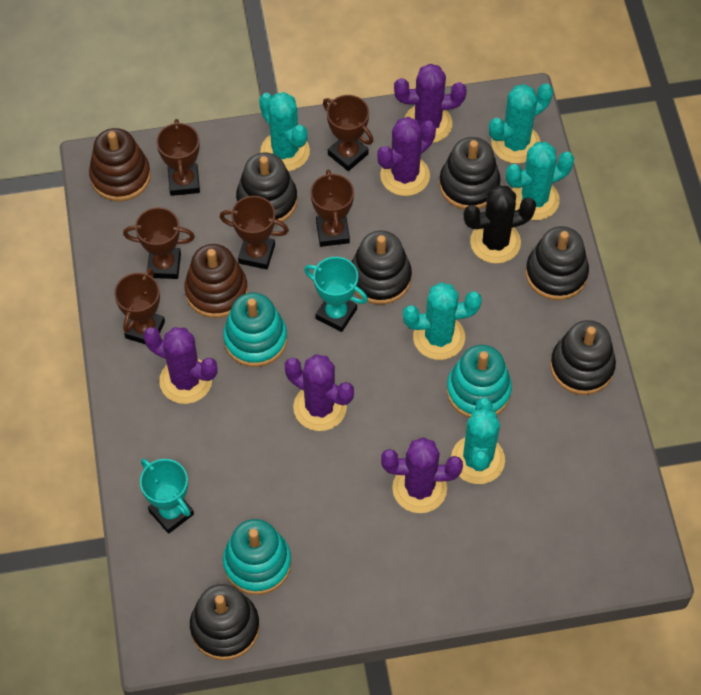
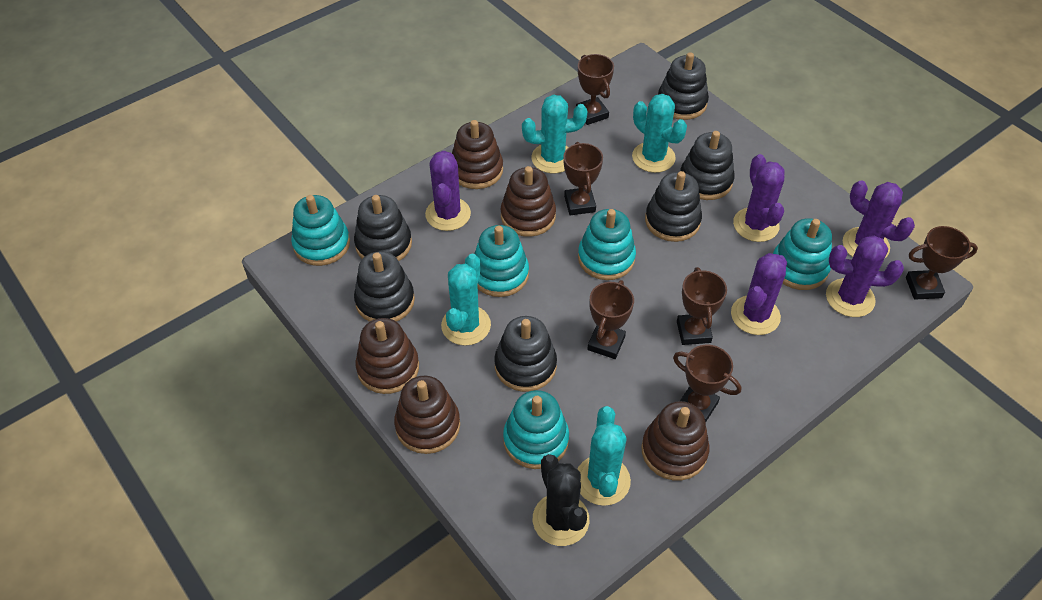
brown stacking toy: [89,128,151,201] [185,244,248,318] = 2 -> [355,318,419,394] [394,376,460,454] [452,120,503,189] [501,166,556,237] [641,401,710,480] = 5
turquoise cactus: [259,92,310,171] [403,282,482,360] [451,398,505,484] [489,83,553,164] [506,142,574,220] = 5 -> [441,254,491,346] [522,95,587,173] [577,406,631,506] [632,94,687,173] = 4
turquoise stacking toy: [223,293,287,367] [223,519,291,595] [447,345,512,418] = 3 -> [291,195,350,266] [474,225,529,297] [503,390,569,469] [578,209,636,280] [773,218,832,290] = 5
turquoise trophy: [140,459,194,534] [304,257,368,332] = 2 -> none = 0

